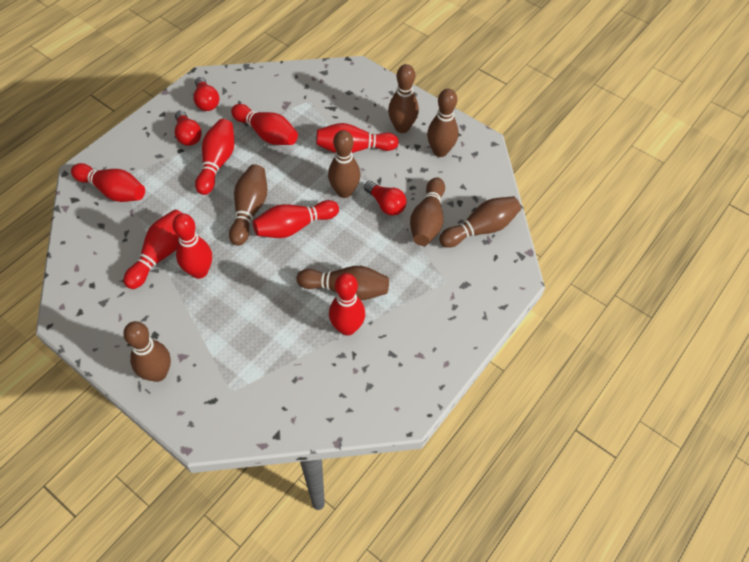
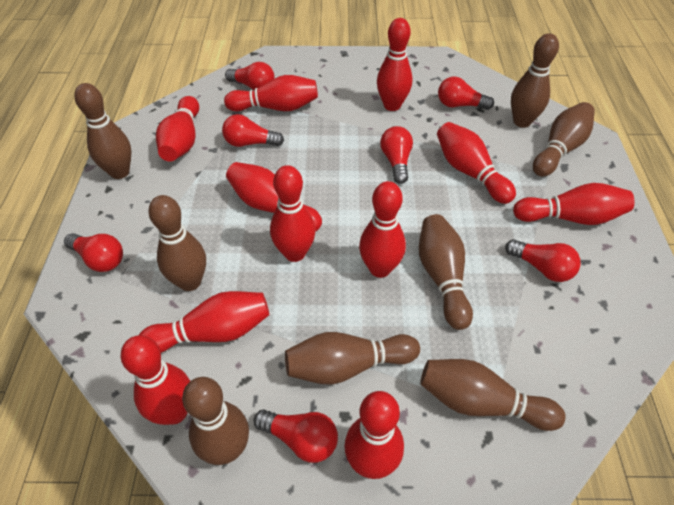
red bowling pin: [71,163,145,202] [124,210,182,289] [172,213,212,279] [195,119,235,195] [231,104,298,145] [253,200,339,238] [316,123,399,153] [329,273,365,336] = 8 -> [121,335,190,425] [139,291,270,353] [156,96,199,161] [224,75,318,111] [226,162,322,232] [270,165,315,262] [344,391,404,479] [359,181,406,278] [377,18,412,111] [437,122,516,204] [513,183,634,225] = 11
red light bulb: [175,110,202,146] [193,77,219,111] [364,181,407,216] = 3 -> [64,233,123,272] [222,114,284,147] [225,62,275,90] [254,409,338,463] [380,126,413,184] [438,77,494,110] [505,239,581,282] = 7

